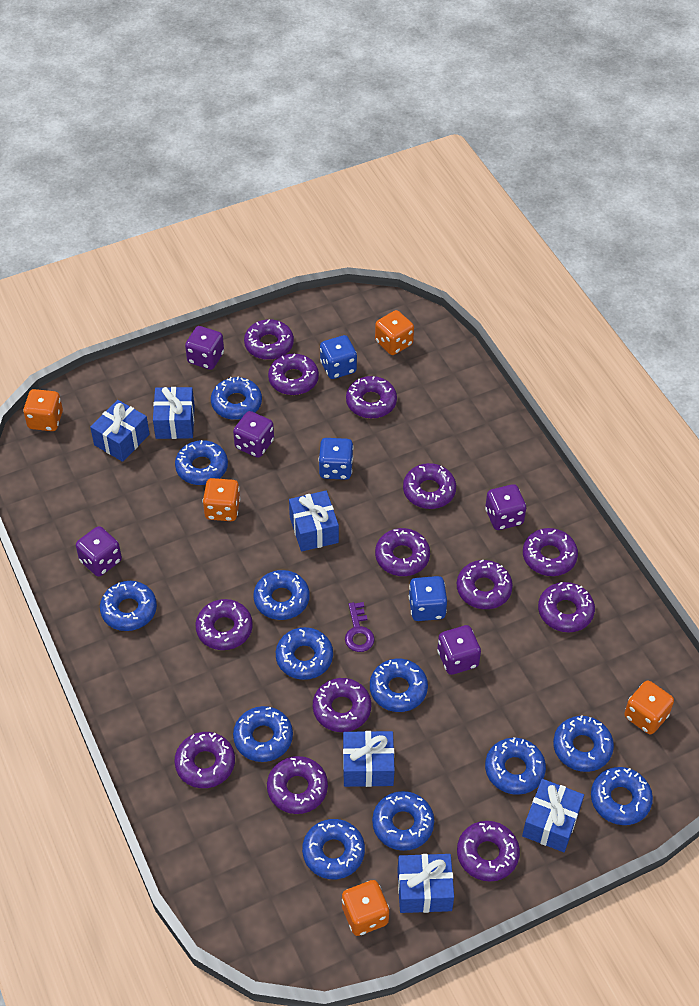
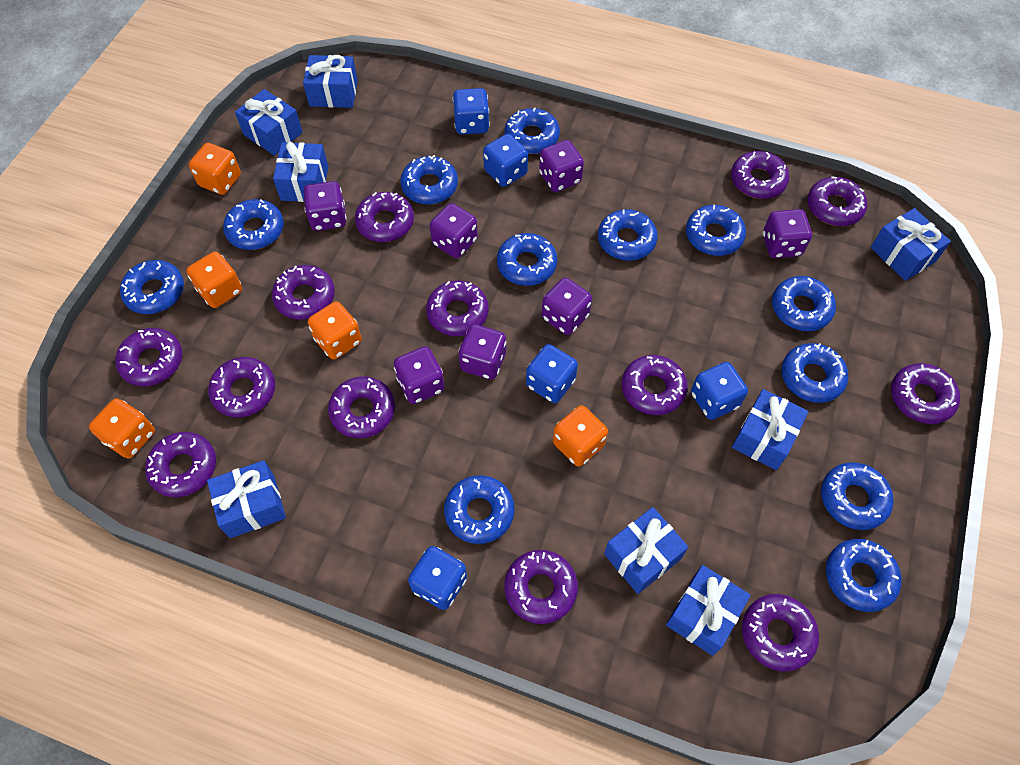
blue dice: [318,438,353,480] [320,335,357,379] [409,576,447,621] = 3 -> [408,546,467,610] [453,88,490,135] [483,134,528,187] [526,344,578,403] [691,362,748,420] = 5
blue gift: [90,400,150,462] [153,387,195,439] [289,491,339,552] [343,731,395,787] [397,854,454,913] [522,779,584,852] = 6 -> [207,460,286,538] [235,89,303,156] [273,142,328,202] [303,55,358,108] [604,507,688,594] [666,565,751,656] [732,389,808,470] [871,208,951,281] = 8
purple dice: [76,526,122,577] [185,326,224,370] [233,411,274,458] [437,625,481,675] [485,484,526,530] = 5 -> [304,181,347,231] [394,346,445,404] [430,203,478,258] [458,324,506,380] [539,140,584,192] [542,278,592,335] [763,209,812,258] = 7
purple key: [345,602,375,652] = 1 -> none = 0

